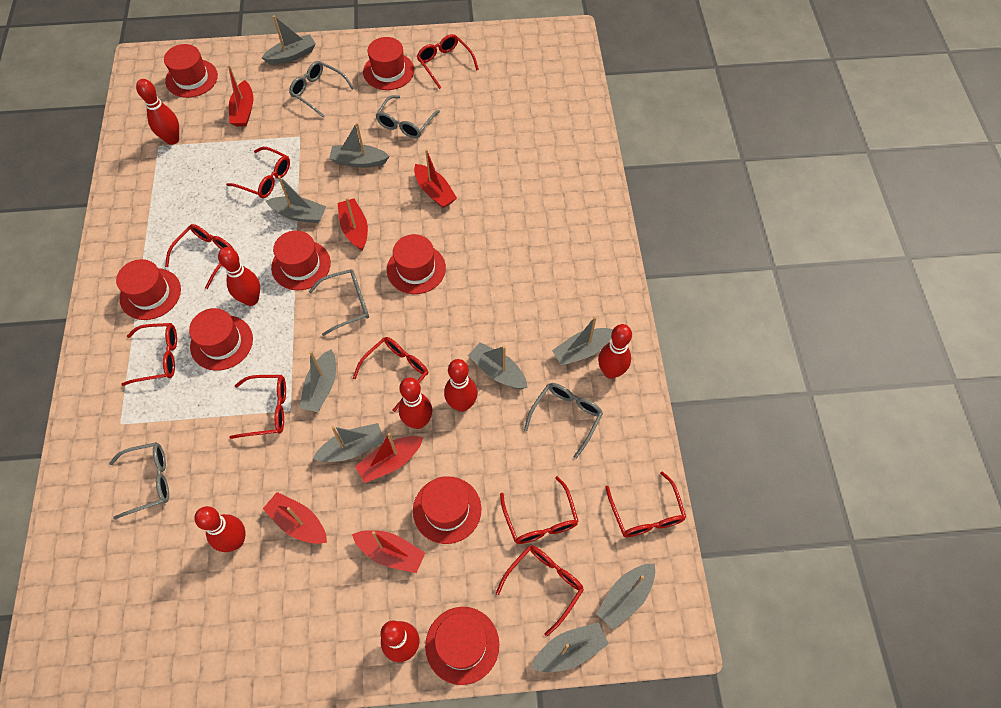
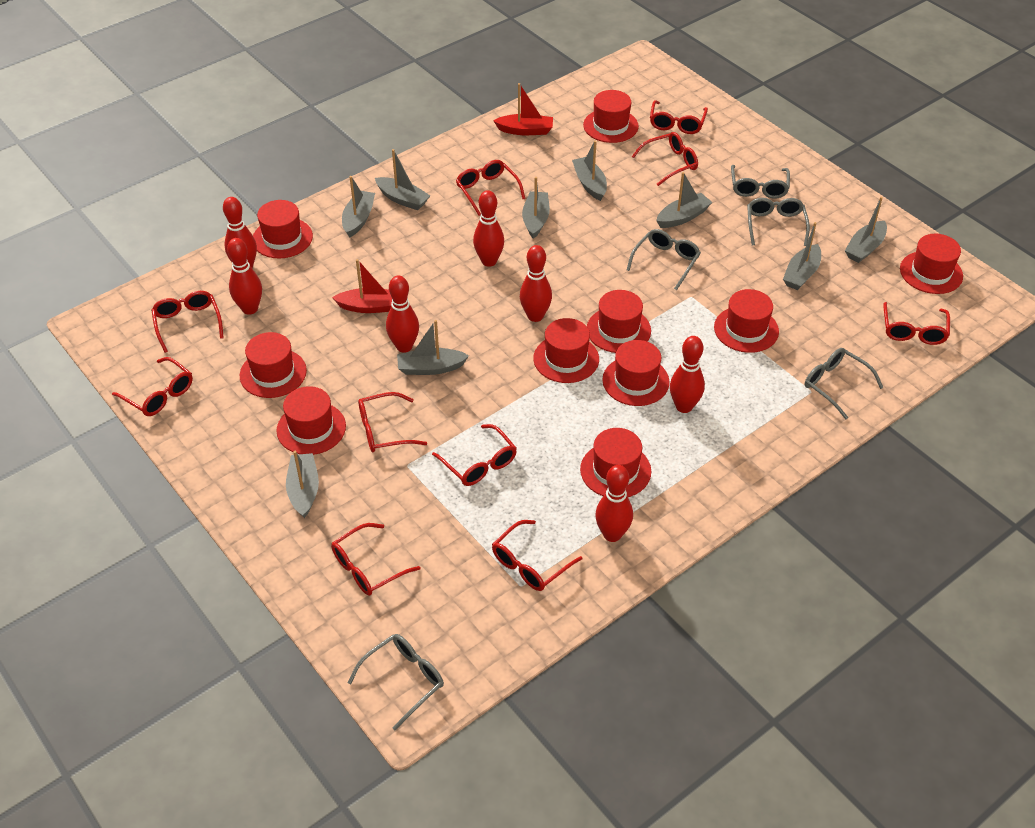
red boat: [228,65,253,126] [263,492,327,544] [337,198,368,251] [352,530,425,573] [355,433,423,483] [414,149,457,208] = 6 -> [332,259,392,313] [493,83,553,135] = 2
red glasses: [121,323,177,386] [165,224,234,289] [226,147,290,198] [229,375,286,439] [353,337,428,412] [417,34,479,89] [496,545,584,637] [500,476,579,544] [605,471,686,537] = 9 -> [112,357,193,416] [151,291,224,353] [331,523,421,596] [358,392,427,453] [432,424,517,486] [456,160,525,216] [492,520,583,591] [632,132,698,186] [650,100,708,134] [883,302,950,345] = 10
red hat: [116,259,181,320] [164,44,218,98] [189,308,253,371] [271,231,331,290] [363,37,414,90] [387,234,446,294] [413,476,481,544] [425,607,499,685] = 8 -> [240,332,307,398] [253,200,313,259] [276,386,346,455] [533,318,599,383] [580,428,651,497] [583,90,639,143] [587,290,651,353] [602,340,670,406] [714,289,779,353] [900,234,963,294] = 10

